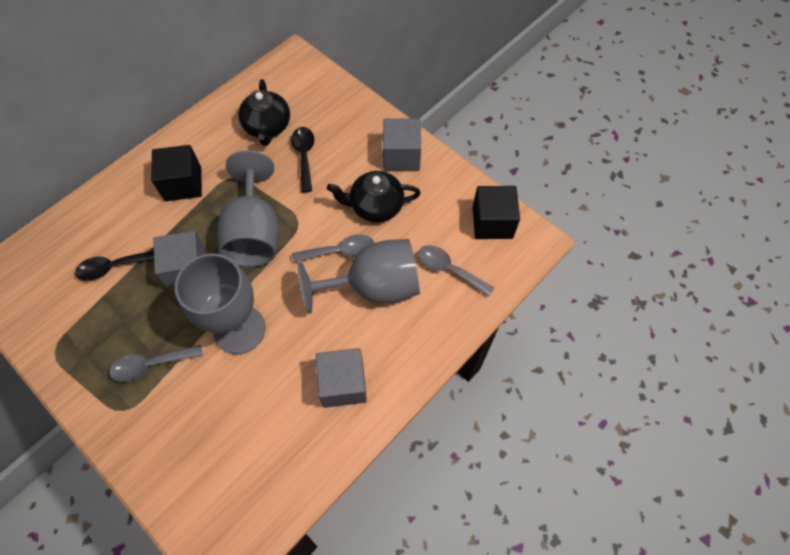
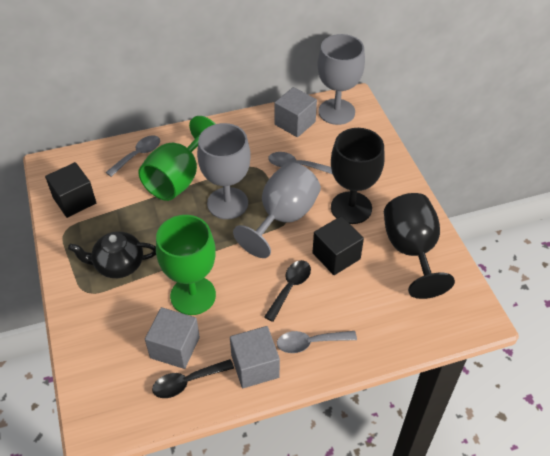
black goblet: none = 0 -> [331,128,385,224] [384,193,455,299] = 2
black teapot: [238,79,290,146] [327,171,421,222] = 2 -> [68,232,156,278] = 1
green goblet: none = 0 -> [138,116,215,201] [156,215,216,315] = 2

